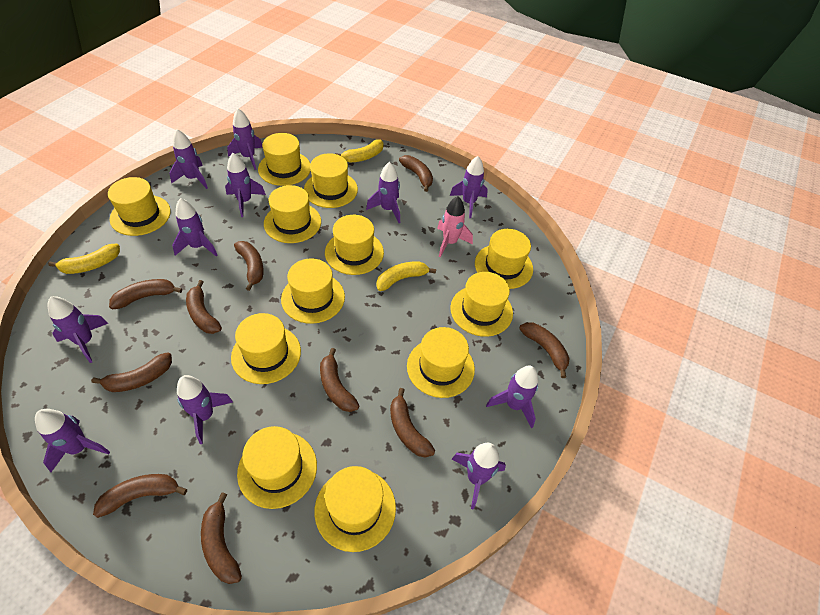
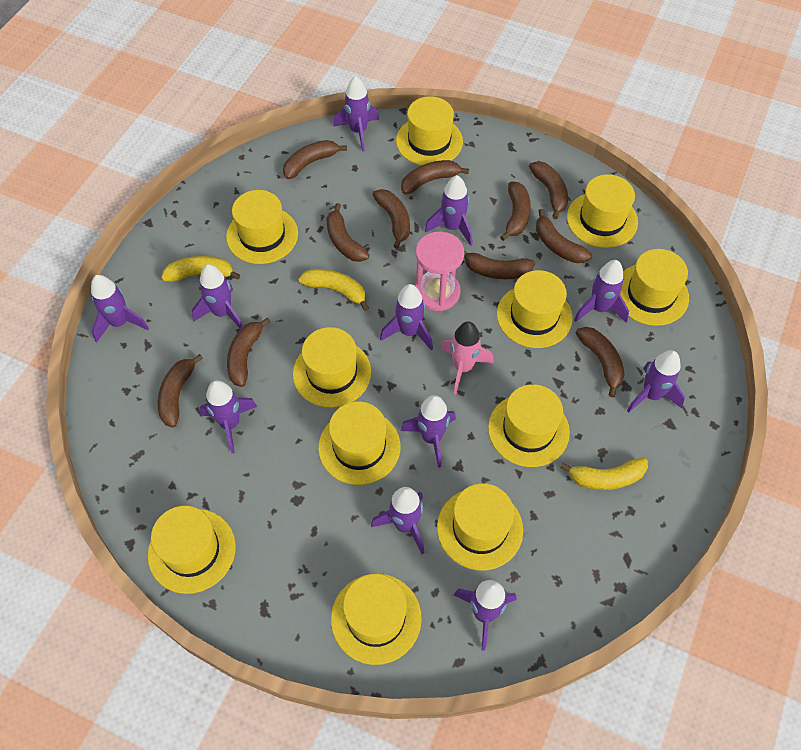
brown banana: [91,352,172,392] [93,474,187,518] [109,279,182,309] [186,280,222,334] [201,492,242,584] [234,241,264,291] [320,348,360,412] [390,388,435,458] [399,155,433,192] [519,322,569,378] = 10 -> [158,354,203,428] [227,317,270,387] [283,140,347,179] [326,203,369,262] [372,189,410,249] [401,160,469,194] [464,251,535,279] [500,182,531,241] [529,161,568,219] [536,209,592,263] [576,327,625,397] = 11
pink hourglass: none = 0 -> [415,232,464,311] = 1
yellow hat: [108,177,171,236] [231,313,301,384] [237,426,317,509] [258,133,311,186] [264,185,321,243] [281,258,345,324] [304,153,358,208] [314,466,396,552] [325,215,384,275] [407,327,475,398] [450,272,513,337] [475,229,533,289] = 12 -> [148,506,236,594] [226,190,298,264] [293,327,371,408] [318,401,400,485] [331,574,422,665] [396,97,463,166] [437,483,523,570] [488,384,570,467] [497,270,573,348] [567,174,638,248] [620,249,689,326] = 11

